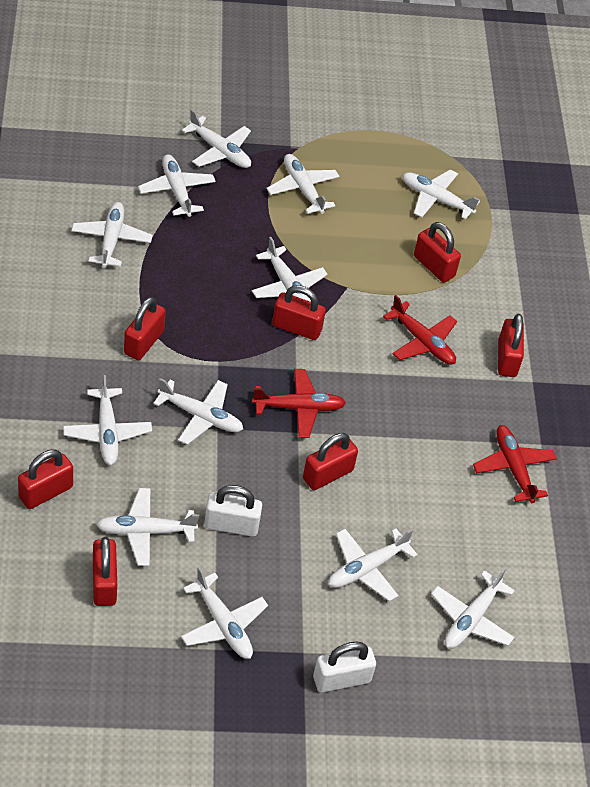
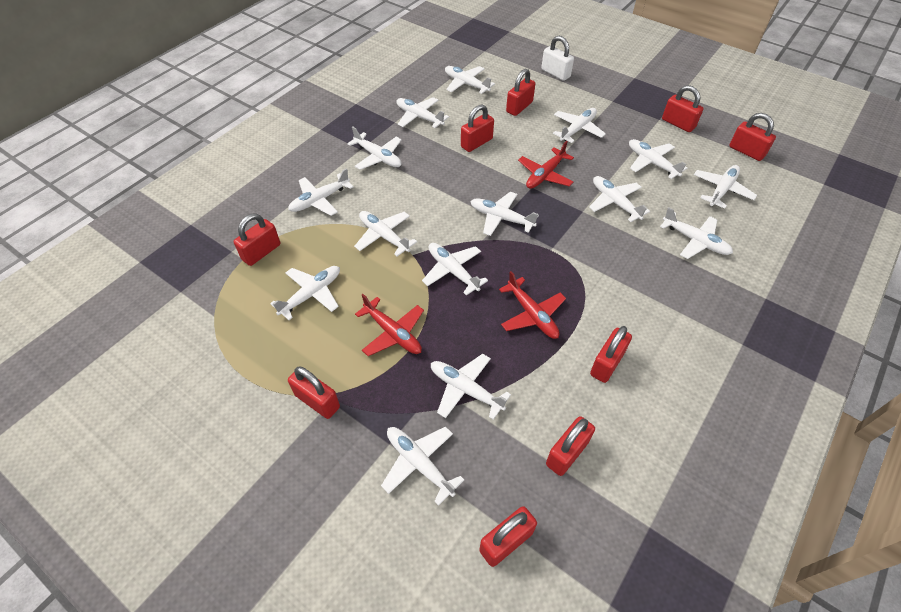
red padlock: [18,449,73,509] [93,537,117,606] [124,297,166,360] [272,285,326,340] [303,433,358,490] [414,222,461,283] [498,314,524,377] = 7 -> [234,213,280,266] [288,366,340,419] [461,104,494,152] [479,506,537,567] [506,69,535,116] [546,416,595,476] [590,326,632,383] [662,85,704,132] [729,113,776,161] = 9
white padlock: [204,485,262,537] [313,642,376,693] = 2 -> [541,36,574,81] = 1
white plane: [63,375,152,465] [71,202,153,268] [96,488,199,566] [138,154,216,217] [153,378,243,445] [181,567,268,659] [182,109,251,168] [252,237,328,302] [266,154,340,214] [328,529,418,601] [402,169,480,220] [431,567,515,649] = 12 -> [270,266,340,320] [288,168,354,216] [347,127,402,170] [354,211,417,256] [381,427,464,506] [396,97,449,128] [422,243,488,296] [431,354,511,420] [445,66,495,94] [470,192,539,236] [553,108,606,143] [589,176,650,222] [629,139,687,179] [660,207,733,259] [694,165,757,209] = 15

